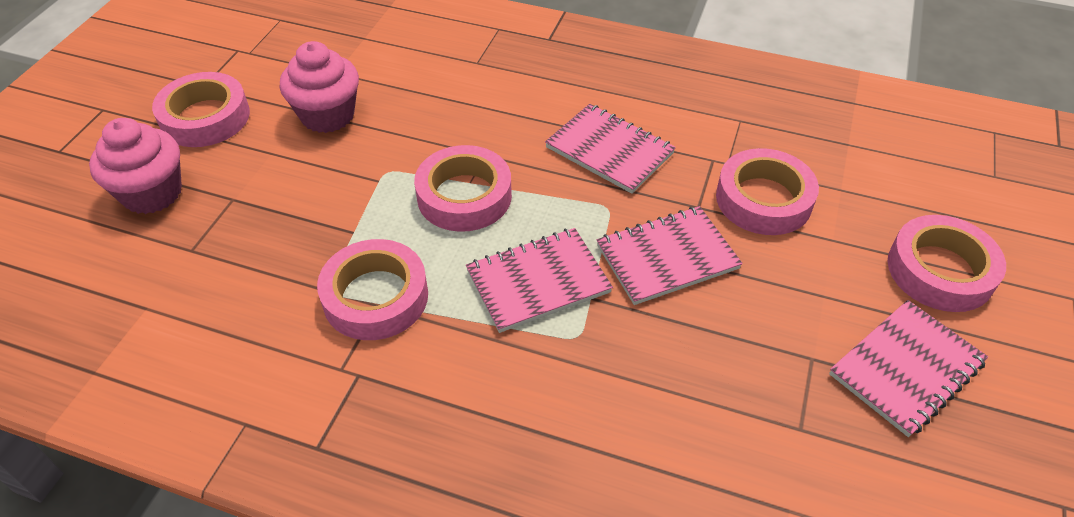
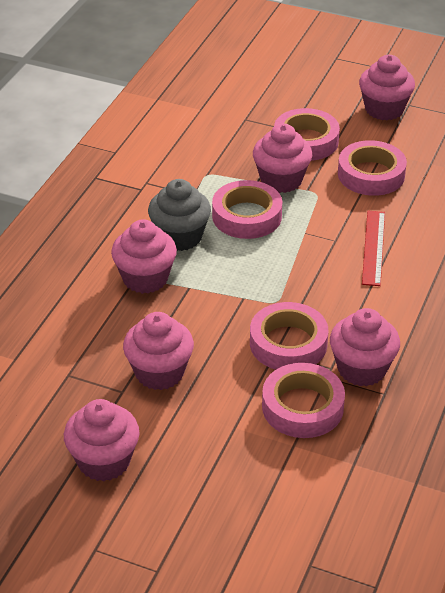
grey cupcake: none = 0 -> [148,179,211,251] = 1
pink cupcake: [89,118,182,214] [280,41,359,133] = 2 -> [64,399,140,481] [111,219,177,294] [123,312,194,390] [253,123,312,193] [330,308,400,386] [359,55,415,120] = 6
pink notebook: [466,228,613,333] [545,104,676,194] [597,206,743,305] [829,300,988,437] = 4 -> none = 0
red ruler: none = 0 -> [362,211,385,286] = 1

